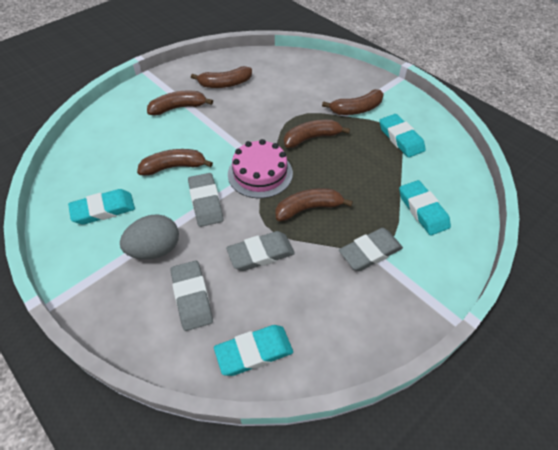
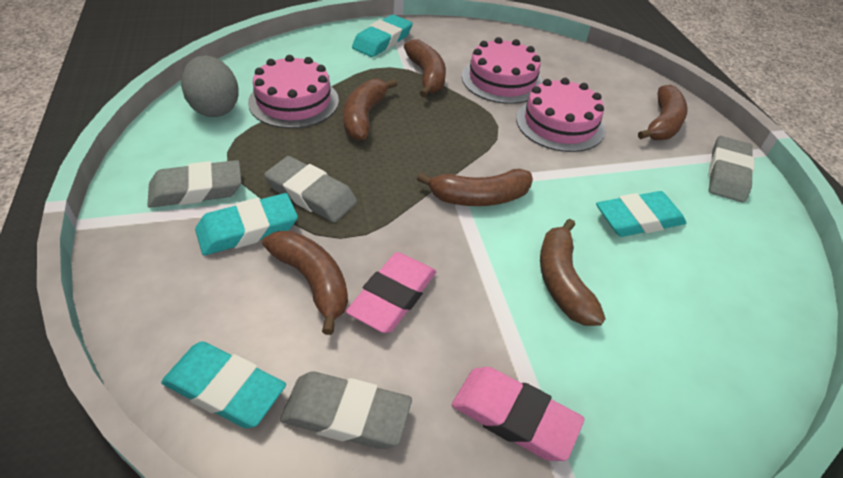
pink cake: [228,139,293,198] = 1 -> [248,55,339,128] [462,37,543,104] [516,78,605,152] = 3
pink eraser: none = 0 -> [346,252,436,333] [452,367,585,461] = 2

